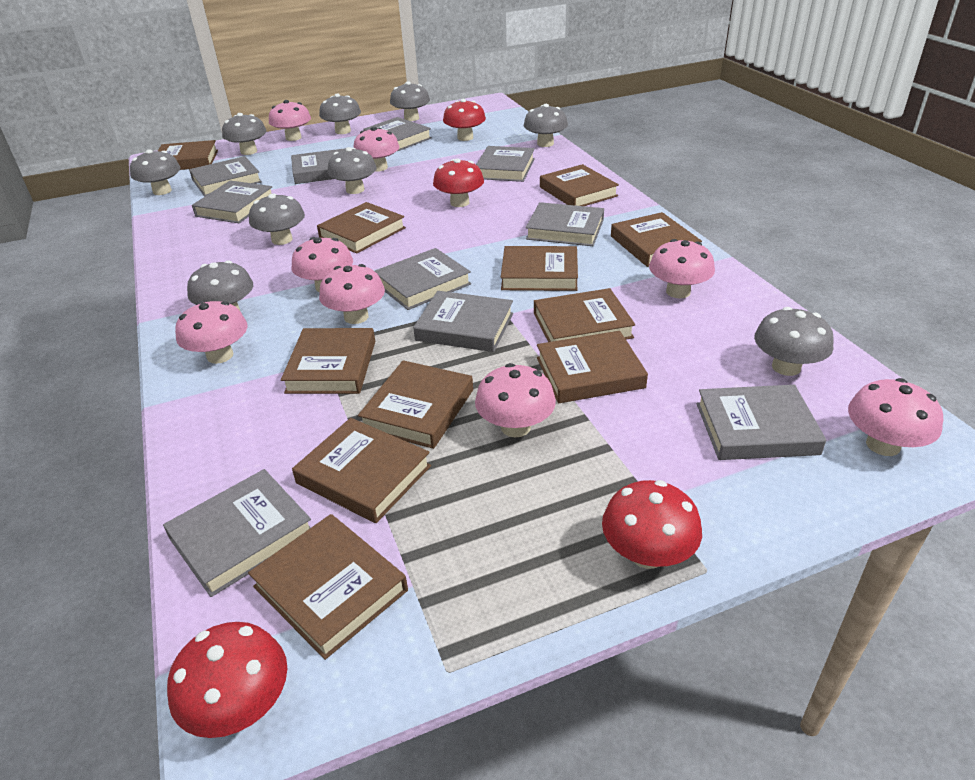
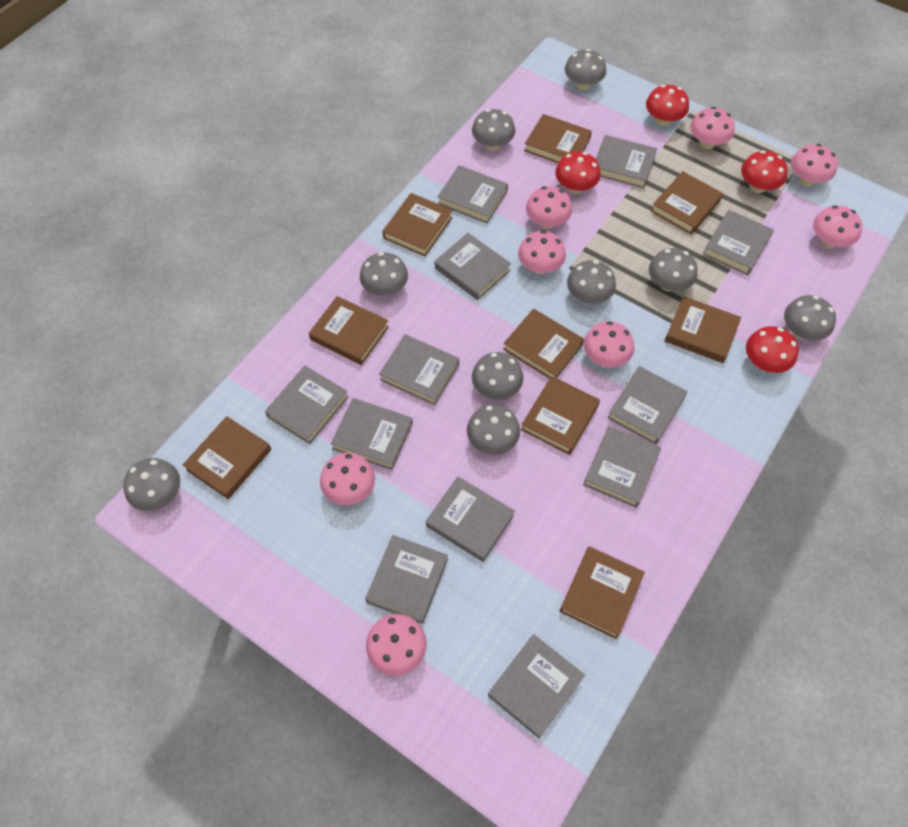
brown book: [158,140,218,170] [248,514,408,660] [281,328,375,394] [292,418,431,523] [317,202,406,254] [358,360,473,449] [501,246,578,291] [534,288,635,342] [537,331,648,403] [540,164,619,206] [611,212,702,267] = 11 -> [183,416,271,499] [309,296,389,365] [382,193,453,256] [503,309,584,379] [521,376,600,455] [524,114,592,163] [560,546,645,639] [651,171,723,235] [665,296,741,363] = 9
grey book: [163,469,311,597] [189,156,262,197] [192,180,272,223] [291,148,346,184] [363,117,432,151] [375,248,471,310] [413,291,513,352] [476,146,535,182] [526,202,604,246] [696,385,827,460] = 10 -> [265,366,349,444] [330,398,413,470] [365,535,448,624] [379,334,459,405] [426,476,515,562] [435,233,511,300] [437,165,508,223] [488,635,585,738] [583,426,661,508] [596,135,657,188] [607,366,687,445] [703,210,774,275] = 12

